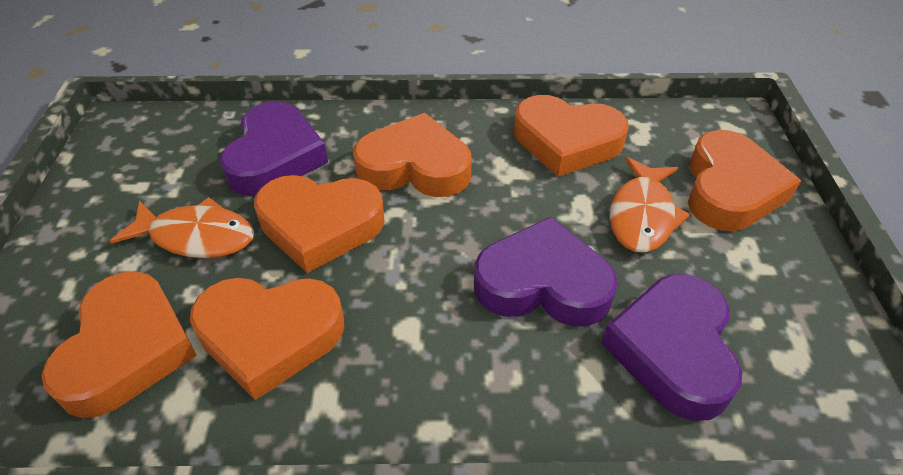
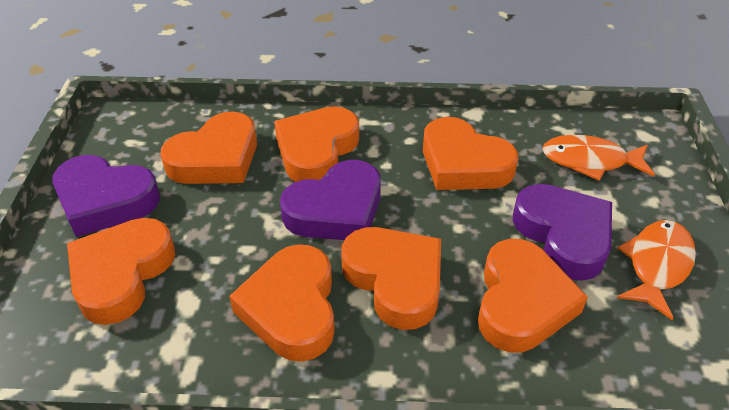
orange heart: [41,271,197,418] [190,278,345,400] [254,175,385,273] [353,113,472,197] [514,95,629,177] [688,130,801,231] = 6 -> [67,218,175,325] [160,112,257,184] [229,244,335,362] [274,106,359,182] [341,227,441,330] [423,117,518,190] [478,239,588,353] = 7

